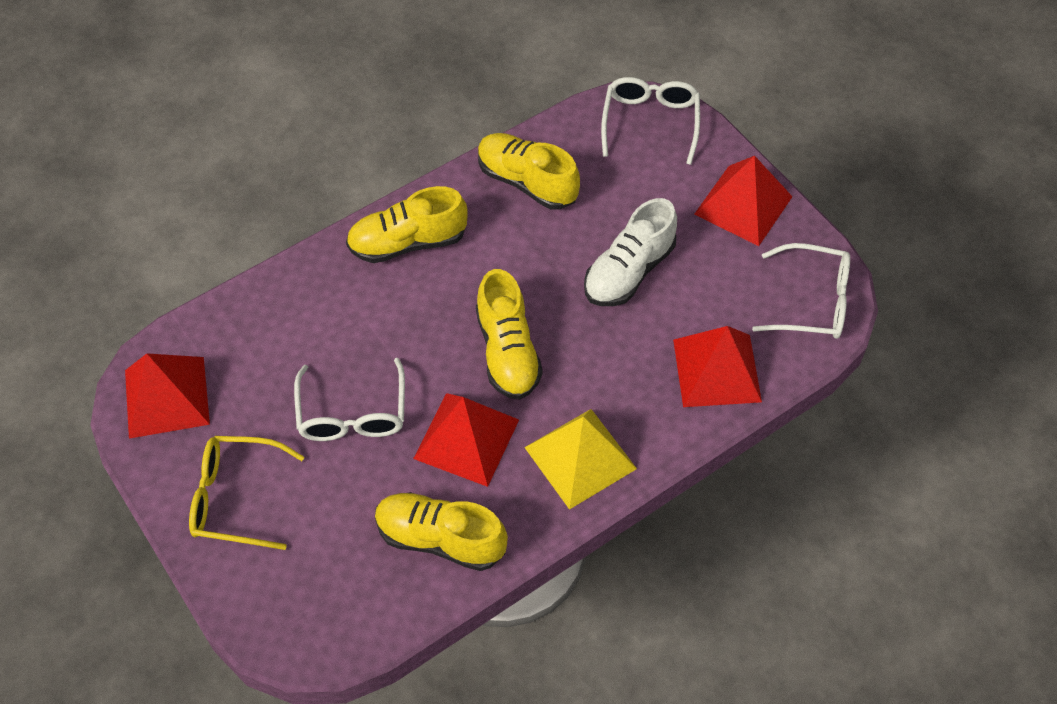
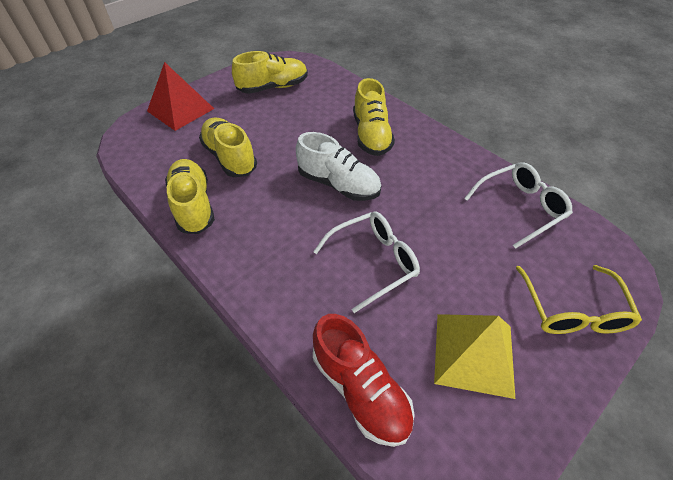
red pyramid: [125,353,210,439] [413,393,519,487] [673,326,762,407] [694,156,793,246] = 4 -> [147,62,214,131] = 1
red shoe: none = 0 -> [313,314,415,447] = 1
white glasses: [294,358,405,441] [601,77,700,165] [752,243,850,339] = 3 -> [313,211,420,313] [464,162,573,249] = 2

